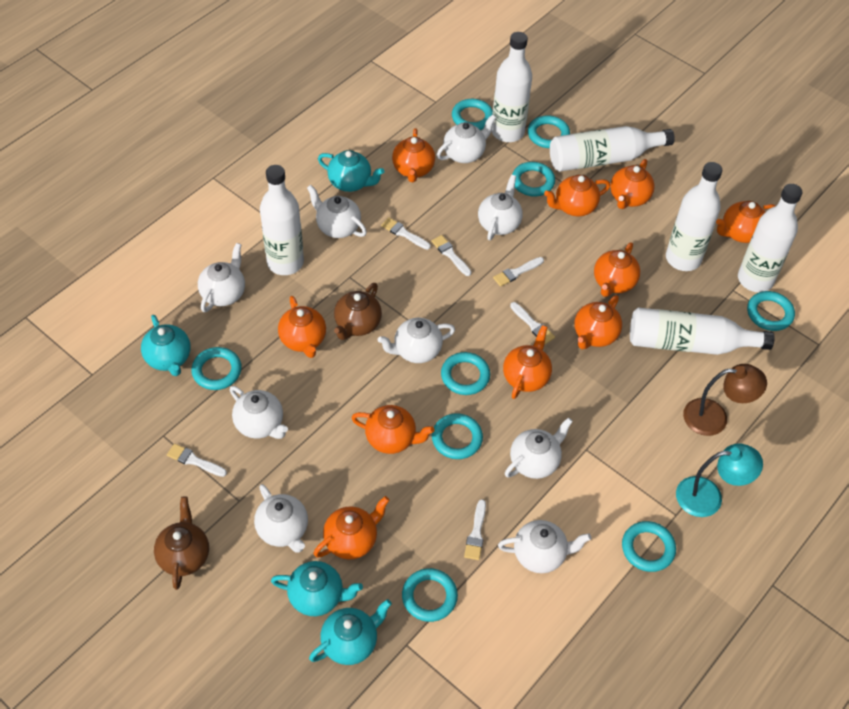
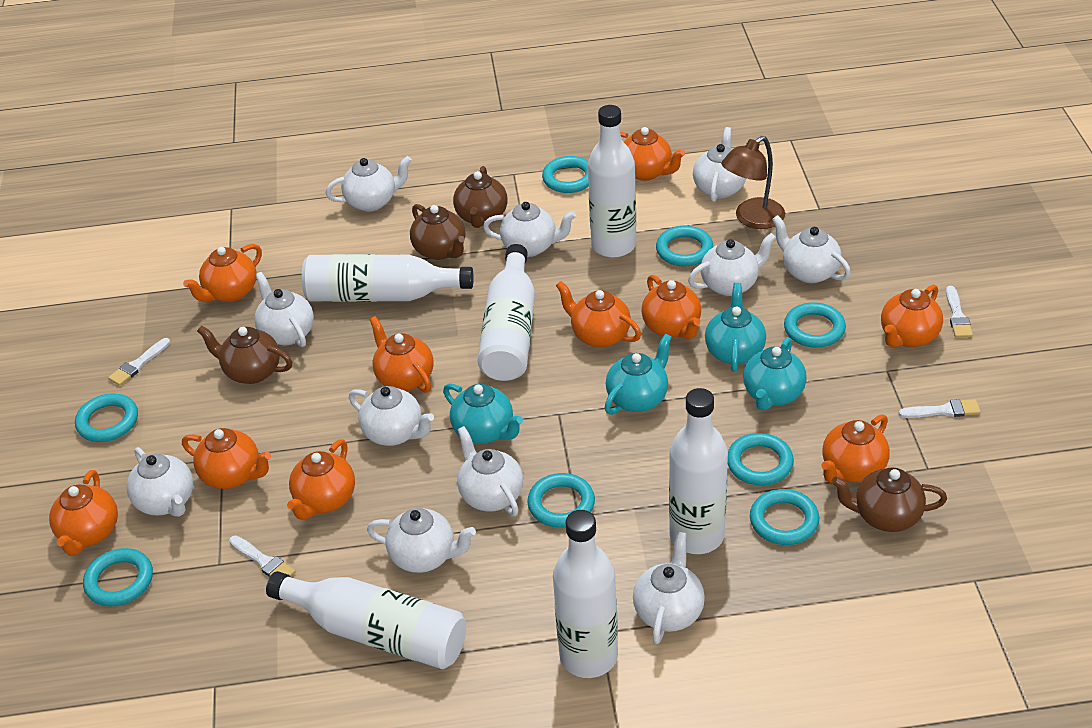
brown teapot: [154,496,209,590] [334,283,382,340] = 2 -> [197,325,292,384] [410,204,465,260] [453,166,508,228] [831,467,947,532] = 4
turquoise lamp: [676,443,763,517] = 1 -> none = 0
turquoise ring: [191,347,242,390] [402,568,458,622] [432,413,483,459] [441,352,490,395] [452,99,493,130] [512,162,555,197] [528,115,570,148] [622,521,676,572] [747,291,795,331] = 9 -> [75,394,138,442] [83,548,153,606] [527,473,595,528] [542,156,589,193] [656,226,713,266] [728,433,794,486] [750,489,819,545] [784,302,846,348] = 8
white brush: [167,444,227,477] [381,217,431,250] [431,235,471,276] [464,499,486,560] [493,257,544,287] [510,302,555,344] = 6 -> [108,338,170,386] [229,535,295,577] [899,399,981,418] [946,286,973,338] = 4
white teapot: [198,243,245,312] [230,386,288,439] [254,484,308,553] [307,185,367,238] [378,318,455,363] [437,114,496,163] [478,175,523,240] [498,520,591,573] [505,418,573,479] = 9 -> [126,447,193,517] [254,272,314,347] [326,156,412,212] [349,386,434,446] [367,508,476,573] [457,426,523,516] [483,202,576,257] [633,532,705,644] [688,233,776,296] [693,127,746,202] [772,215,851,283] = 11

